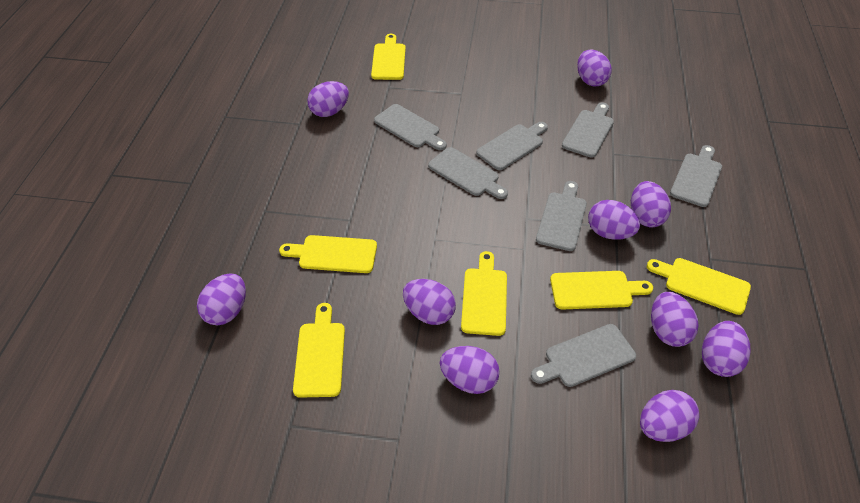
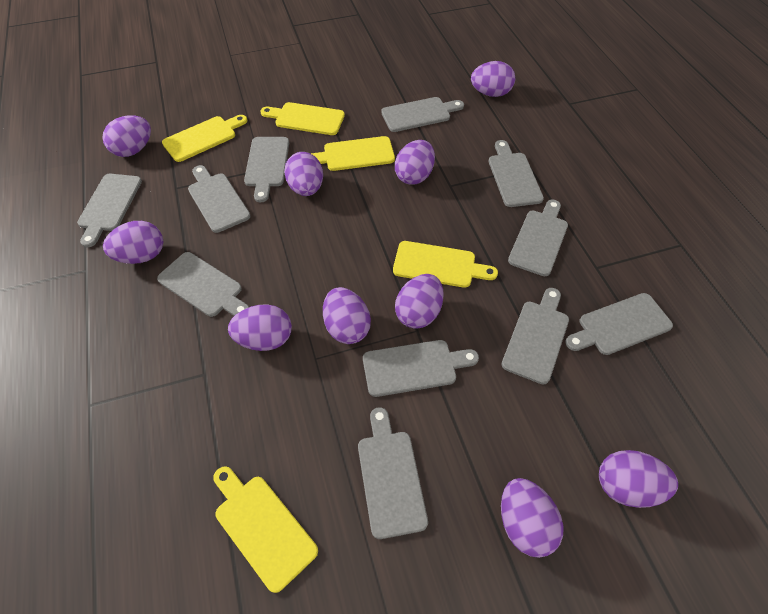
grey cutting board: [374,104,447,150] [428,147,508,199] [476,122,548,170] [531,324,636,387] [536,181,587,251] [562,103,614,158] [670,145,722,207] = 7 -> [77,174,142,247] [157,252,249,317] [188,165,250,233] [244,137,289,202] [358,407,428,539] [363,340,479,397] [381,97,464,132] [489,140,544,207] [501,288,569,384] [508,199,568,276] [565,293,673,355] = 11
yellow cutting board: [279,235,377,273] [293,303,345,398] [371,34,406,80] [461,251,507,336] [550,271,653,310] [647,258,751,315] = 6 -> [162,115,247,162] [213,466,318,593] [260,102,345,135] [311,136,395,171] [393,241,498,288] = 5

